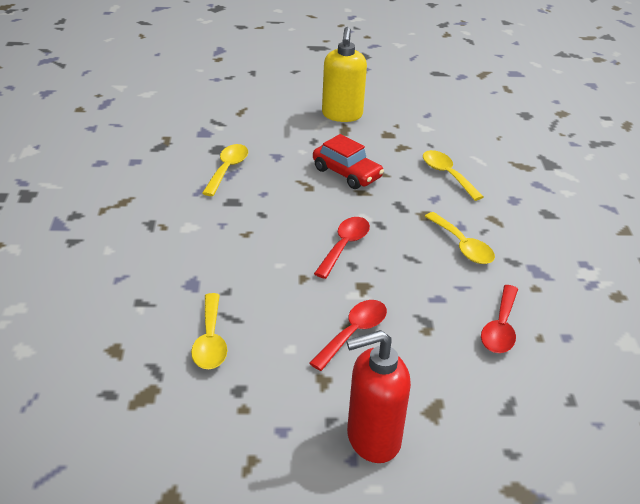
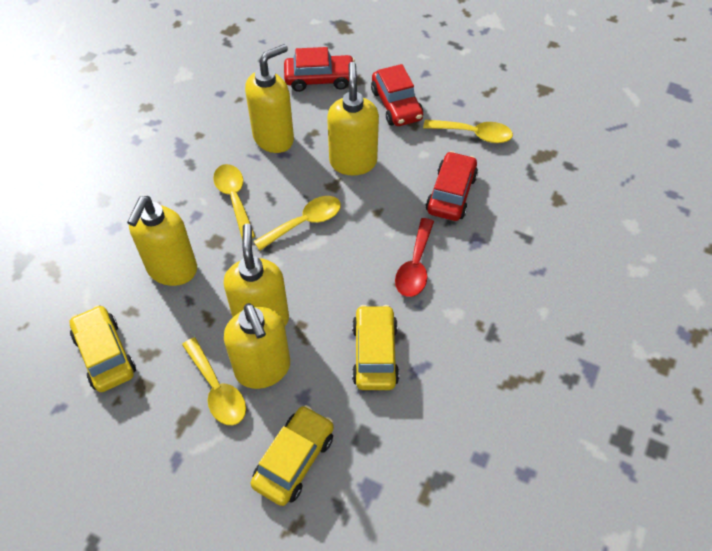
red car: [313,134,384,189] = 1 -> [284,47,355,92] [371,64,423,126] [426,151,478,221] = 3
red soap dispenser: [346,330,411,463] = 1 -> none = 0
red spoon: [309,300,387,371] [314,217,370,279] [481,285,518,353] = 3 -> [395,218,434,297] = 1
yellow car: none = 0 -> [70,305,136,392] [251,405,334,506] [352,305,399,390] = 3
yellow soap dispenser: [322,27,367,122] = 1 -> [127,196,197,286] [224,224,289,326] [224,303,290,389] [245,44,294,153] [327,62,379,175] = 5

